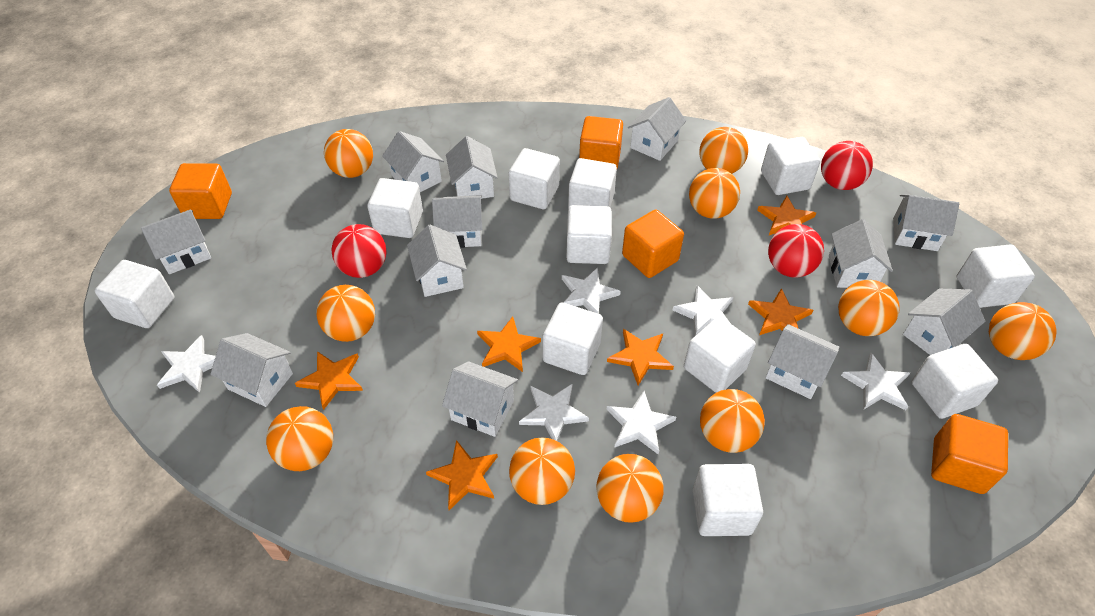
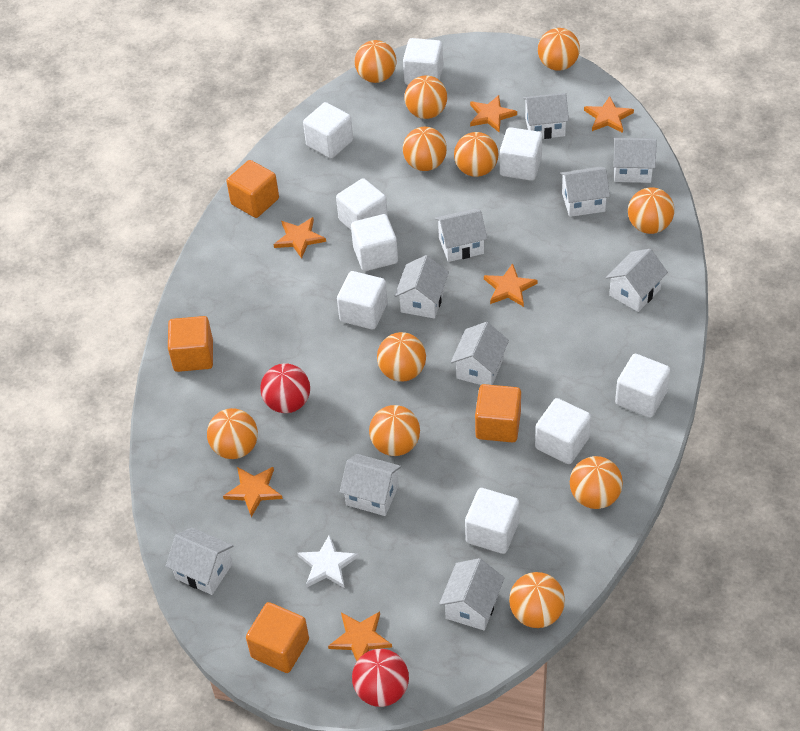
orange ball: [266,406,333,471] [316,285,375,342] [324,129,373,178] [509,437,575,505] [596,454,663,523] [689,168,740,219] [699,127,748,174] [700,389,765,453] [838,280,900,336] [989,302,1057,360] = 10 -> [207,408,258,459] [355,40,397,83] [369,405,420,456] [377,332,426,382] [403,127,447,171] [405,75,447,119] [454,132,498,177] [509,572,565,628] [538,28,580,71] [570,456,623,509] [628,187,674,234] = 11
red ball: [331,224,386,278] [768,224,824,278] [821,141,873,190] = 3 -> [260,363,310,413] [352,649,409,707] = 2
white cube: [95,260,175,328] [367,178,423,238] [508,148,560,209] [543,302,603,375] [566,205,612,264] [568,158,617,209] [684,317,756,393] [693,464,763,536] [761,137,820,195] [912,344,998,419] [957,244,1035,308] = 11 -> [303,102,353,159] [336,178,388,230] [337,271,388,330] [351,214,398,271] [403,38,443,85] [465,488,519,554] [500,127,542,181] [535,398,591,464] [615,354,670,418] = 9
white house: [141,210,211,274] [211,333,293,407] [382,131,444,192] [407,225,467,297] [432,195,482,248] [442,361,518,437] [446,136,498,199] [628,97,686,161] [765,324,839,399] [829,219,893,288] [893,194,959,251] [903,289,985,355] = 12 -> [166,528,234,595] [340,454,401,516] [395,255,449,319] [435,209,487,262] [439,558,505,631] [451,322,509,385] [523,93,569,139] [560,167,610,217] [606,249,668,312] [613,137,657,183] = 10
white star: [157,335,216,393] [519,383,589,441] [562,267,621,314] [606,391,676,455] [673,285,734,336] [841,353,910,410] = 6 -> [297,534,359,588] = 1

